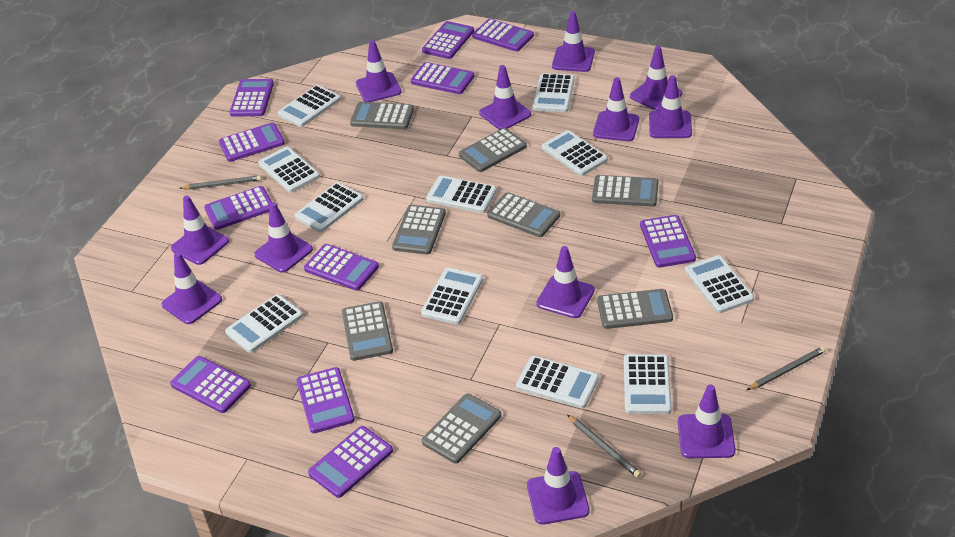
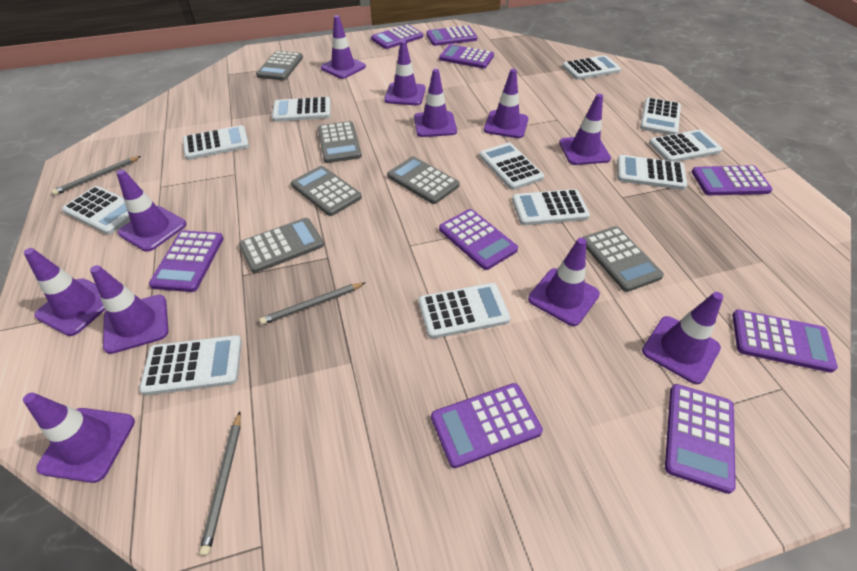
grey calculator: [342,301,393,361] [350,102,414,129] [392,205,446,255] [422,394,501,463] [459,128,527,172] [487,192,560,237] [592,175,658,207] [597,289,673,329] = 8 -> [239,218,324,273] [256,51,303,80] [291,166,362,216] [318,121,362,163] [387,156,460,204] [582,226,664,292] = 6
purple calculator: [170,356,251,413] [204,186,272,230] [219,123,285,162] [230,79,274,117] [297,367,355,433] [304,244,379,291] [308,426,393,498] [411,62,475,94] [422,21,474,59] [472,19,534,52] [640,215,696,268] = 11 -> [149,230,224,292] [371,24,423,49] [426,26,477,46] [431,383,543,468] [439,44,494,69] [439,209,518,270] [665,384,736,494] [692,165,772,195] [732,309,838,373] = 9
purple traffic cone: [161,252,222,324] [171,196,229,265] [254,202,313,272] [356,40,402,102] [479,65,531,130] [527,447,589,525] [536,246,595,318] [552,11,595,72] [593,77,639,141] [630,46,682,111] [649,75,692,138] [678,385,736,458] = 12 -> [23,393,135,483] [24,248,105,336] [90,265,168,354] [116,170,187,252] [321,15,366,79] [384,40,425,105] [414,69,457,137] [484,69,529,138] [528,238,600,326] [559,94,611,165] [642,292,723,384] = 11

